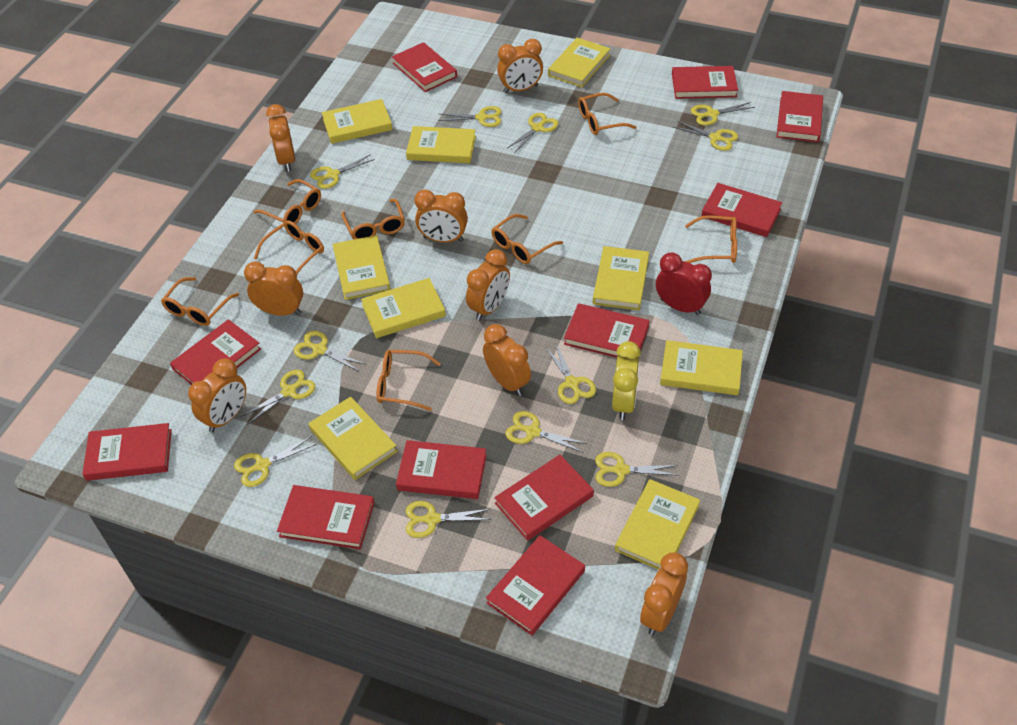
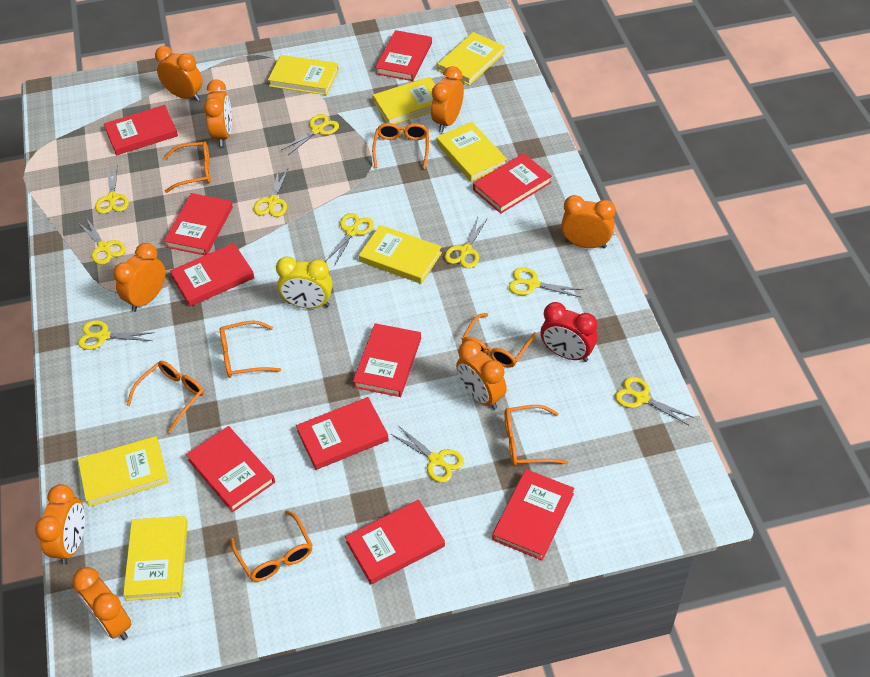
orange glasses: [161,277,239,326] [254,179,321,224] [254,220,324,274] [341,199,405,239] [377,350,441,411] [491,214,563,264] [578,93,637,135] [685,215,737,263] = 8 -> [126,361,204,433] [164,141,211,193] [220,320,281,378] [230,511,312,582] [372,123,429,169] [461,313,537,368] [504,405,568,466] = 7
red book: [82,423,172,481] [170,319,261,385] [277,485,375,549] [392,42,457,92] [396,440,487,499] [486,535,585,635] [494,455,594,541] [564,303,650,358] [672,66,738,99] [701,183,782,237] [776,91,823,142] = 11 -> [104,105,178,155] [164,193,233,255] [170,243,254,307] [186,426,275,512] [296,397,389,470] [345,500,445,584] [353,323,421,397] [375,30,432,81] [473,153,552,214] [492,469,575,561] = 10
yellow book: [309,397,397,480] [322,99,393,144] [333,235,391,300] [361,278,446,338] [406,126,476,163] [548,38,611,88] [593,246,649,310] [615,479,700,569] [660,340,743,395] = 9 -> [78,436,168,507] [123,516,188,601] [268,55,339,95] [359,225,442,284] [373,77,435,124] [437,32,505,85] [437,122,507,182] = 7
yellow scissors: [234,436,316,487] [241,370,316,425] [293,331,365,372] [310,154,375,189] [406,501,491,538] [438,106,502,127] [505,411,588,452] [507,113,559,153] [545,343,596,404] [595,452,680,487] [673,121,738,151] [691,102,755,126] = 12 -> [77,217,126,265] [78,320,155,350] [95,166,129,214] [254,168,288,217] [281,114,339,155] [325,213,374,266] [391,426,464,483] [445,217,488,268] [509,267,583,297] [615,377,694,425] = 10

